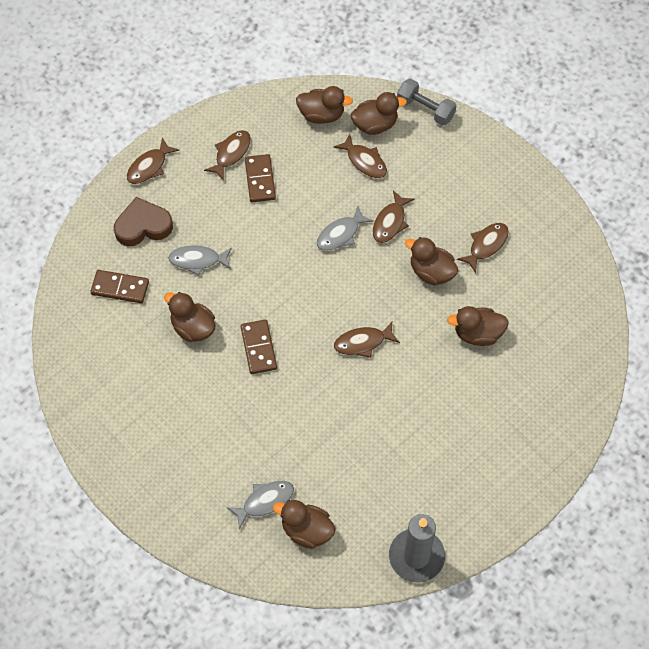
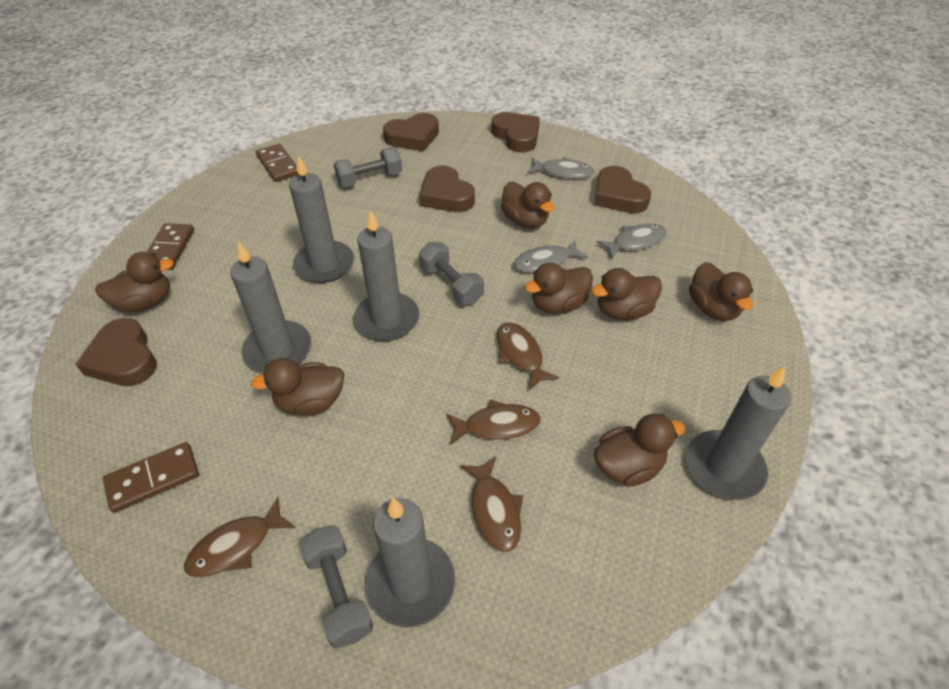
brown duck: [164,292,216,342] [273,500,335,549] [296,86,353,124] [351,92,407,135] [405,237,458,286] [447,306,509,346] = 6 -> [95,252,174,312] [251,358,345,415] [501,182,554,228] [525,263,593,314] [591,268,662,320] [594,413,685,487] [689,262,753,321] = 7
brown fish: [127,138,180,184] [204,130,251,181] [333,134,387,178] [334,322,400,358] [373,190,415,243] [457,223,509,273] = 6 -> [184,497,296,577] [446,399,541,445] [460,456,523,552] [497,322,559,390] = 4
brown heart: [114,197,173,246] = 1 -> [76,318,157,386] [383,113,439,152] [419,166,475,212] [491,112,540,152] [594,166,651,213] = 5
grey candle: [389,514,445,583] = 1 -> [230,241,311,372] [289,155,354,283] [354,210,420,341] [365,498,455,628] [686,366,791,500] = 5
grey dumbbell: [397,78,457,126] = 1 -> [299,525,373,649] [334,148,402,187] [419,242,484,305] = 3

